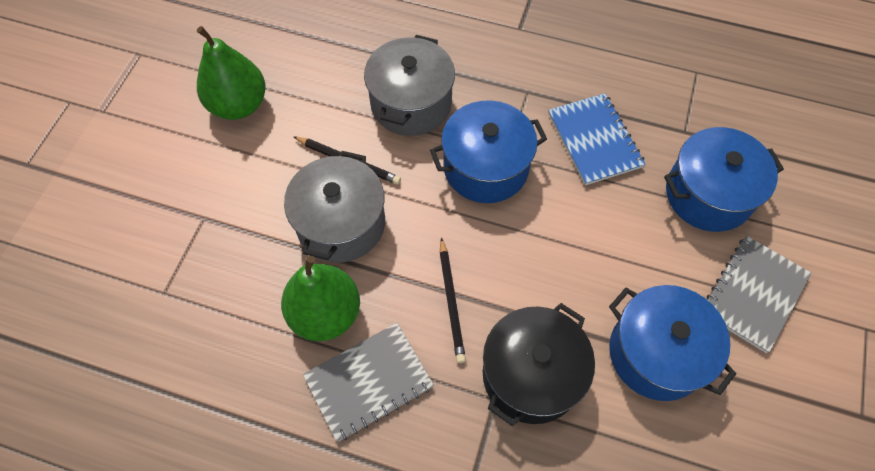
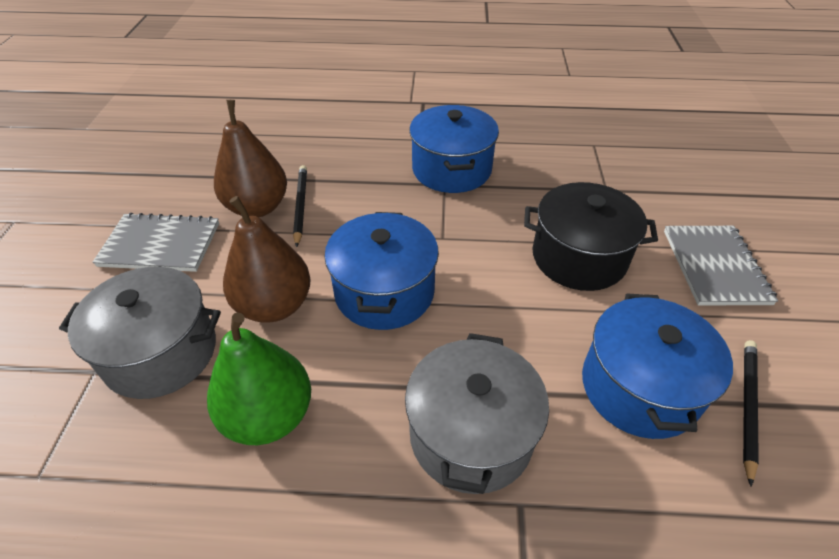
blue notebook: [548,93,646,185] = 1 -> none = 0
brown pear: none = 0 -> [214,100,287,218] [223,196,311,323] = 2
green pear: [197,26,266,120] [281,256,360,341] = 2 -> [207,312,311,445] = 1

